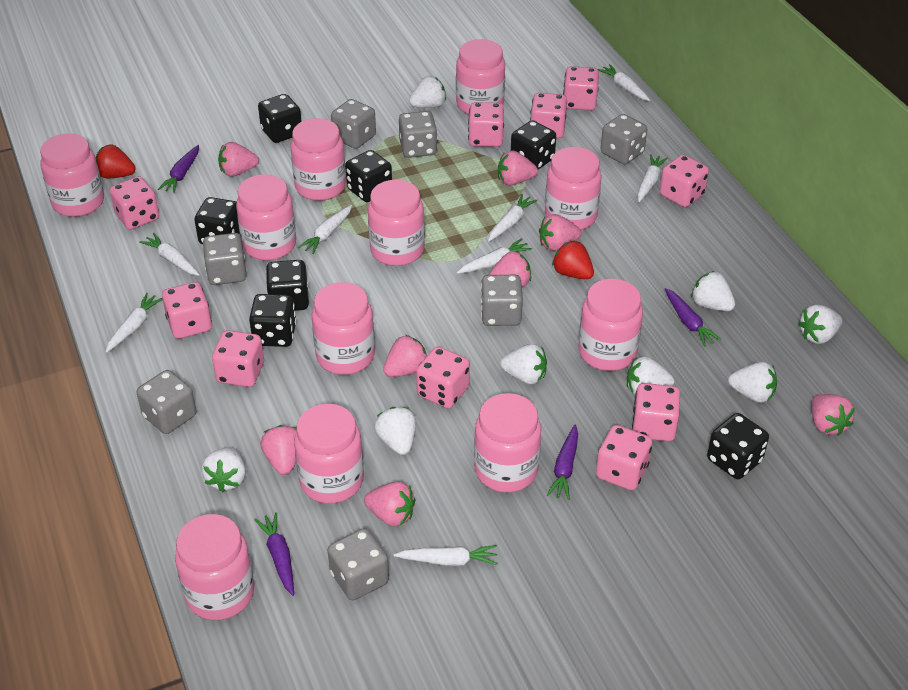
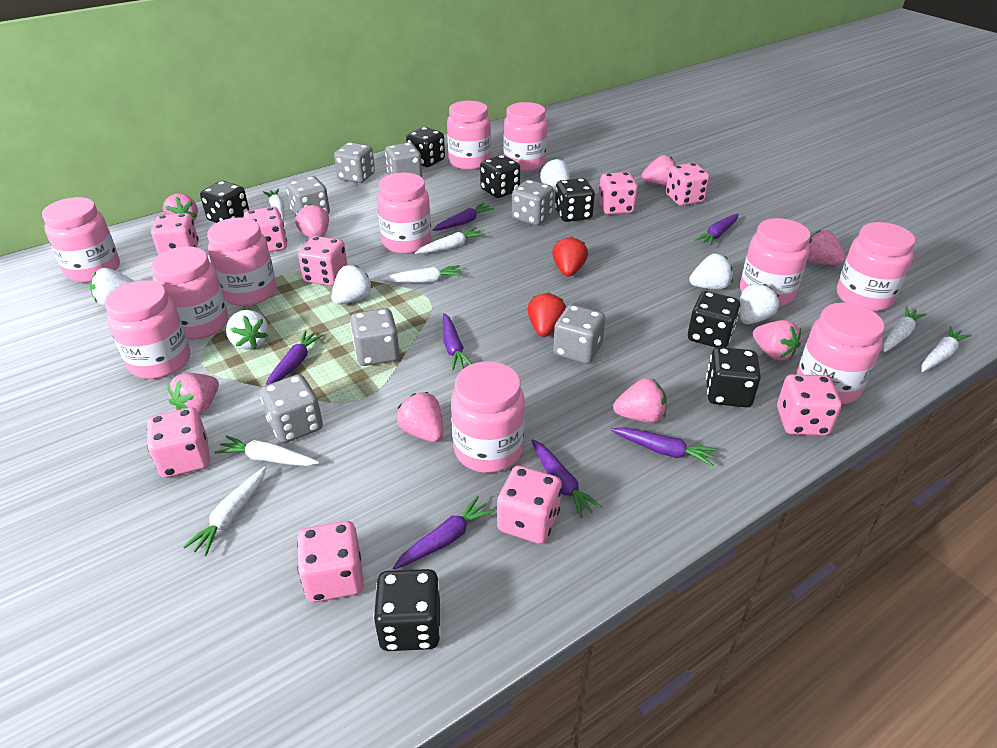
pink dice: [110,176,159,230] [162,282,212,339] [212,330,264,387] [416,347,470,409] [468,102,504,147] [530,93,567,138] [563,66,599,111] [596,425,652,490] [632,383,680,442] [660,155,709,207] = 10 -> [147,407,210,478] [151,213,199,255] [244,207,287,252] [297,521,363,602] [298,236,348,286] [497,465,562,544] [598,172,638,214] [666,163,710,206] [777,374,842,436] = 9
purple carrot: [158,145,199,193] [254,512,294,596] [547,425,578,500] [665,288,722,347] = 4 -> [266,330,324,385] [393,496,495,570] [433,203,494,231] [443,313,472,370] [531,439,603,518] [610,427,717,467] [695,213,738,246] = 7
white carrot: [106,293,162,353] [139,233,200,276] [298,205,352,254] [394,545,498,566] [457,238,532,274] [488,194,538,242] [598,64,650,101] [637,154,668,202] = 8 -> [183,467,266,556] [214,435,319,466] [263,189,284,223] [381,265,463,283] [415,227,485,254] [883,306,926,352] [922,326,971,372] = 7
white strawberry: [202,447,246,492] [374,407,416,455] [409,76,446,108] [500,344,547,384] [627,357,674,395] [691,271,735,311] [728,362,777,403] [798,304,843,344] = 8 -> [90,268,135,306] [226,310,268,350] [331,265,373,304] [540,158,570,190] [689,253,733,290] [739,284,779,324] = 6

